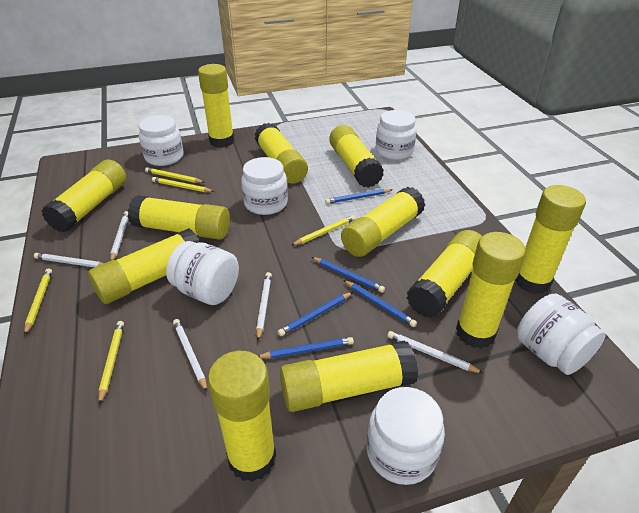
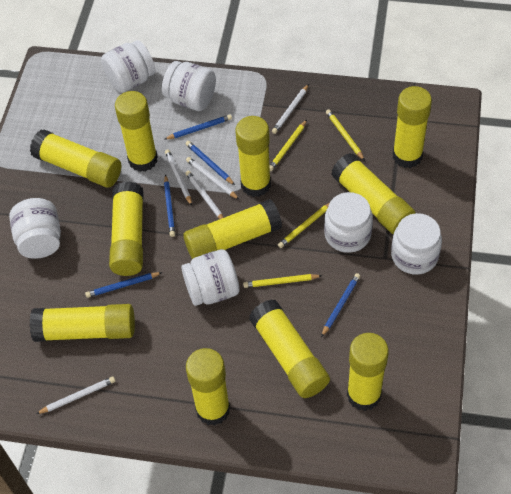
yellow glue stick: [41,160,126,233] [88,228,199,304] [128,195,230,240] [198,64,234,148] [208,351,276,482] [255,123,308,184] [280,340,418,412] [329,125,384,188] [341,187,425,257] [407,230,482,318] [456,232,526,349] [515,185,586,294] = 12 -> [30,130,121,188] [30,304,135,342] [109,181,143,276] [115,91,158,172] [184,199,282,259] [186,348,230,426] [235,116,271,197] [249,299,330,398] [331,153,416,234] [347,333,389,411] [393,86,432,168] = 11
yellow pencil: [24,268,52,335] [99,321,124,405] [145,167,205,183] [152,177,214,192] [291,215,356,246] = 5 -> [243,274,322,288] [270,120,307,171] [278,203,329,248] [326,110,365,161] = 4

